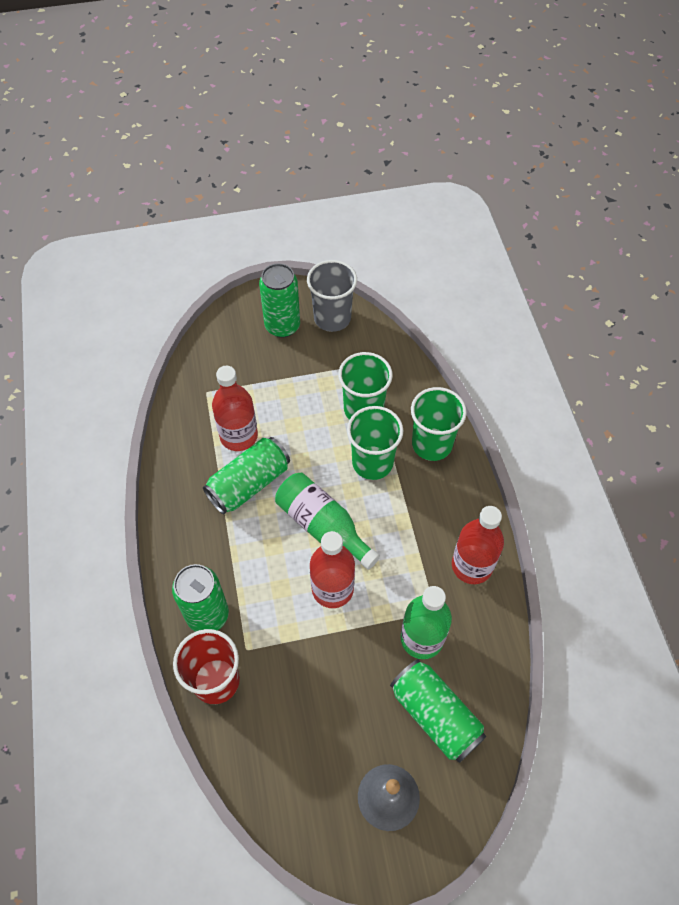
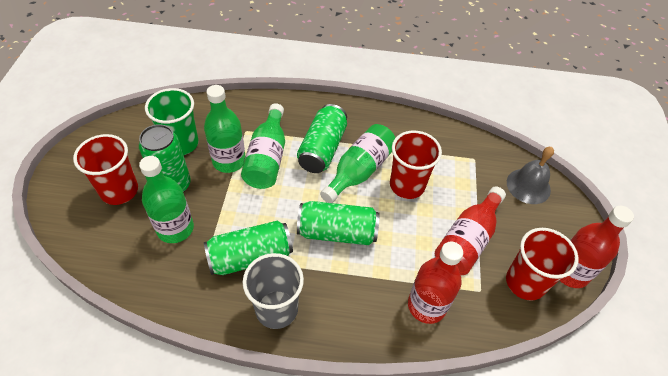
green bottle: [275,473,380,570] [400,586,452,659] = 2 -> [139,156,194,243] [204,85,246,173] [241,103,285,189] [320,124,395,203] = 4
green cup: [338,352,393,420] [347,406,403,480] [411,387,467,461] = 3 -> [145,88,199,155] = 1
red cup: [173,629,240,704] = 1 -> [73,134,138,205] [390,131,442,199] [506,228,579,301] = 3

